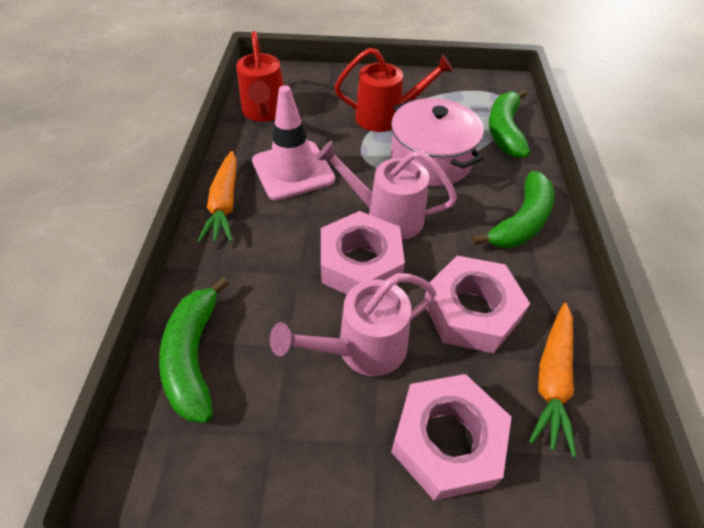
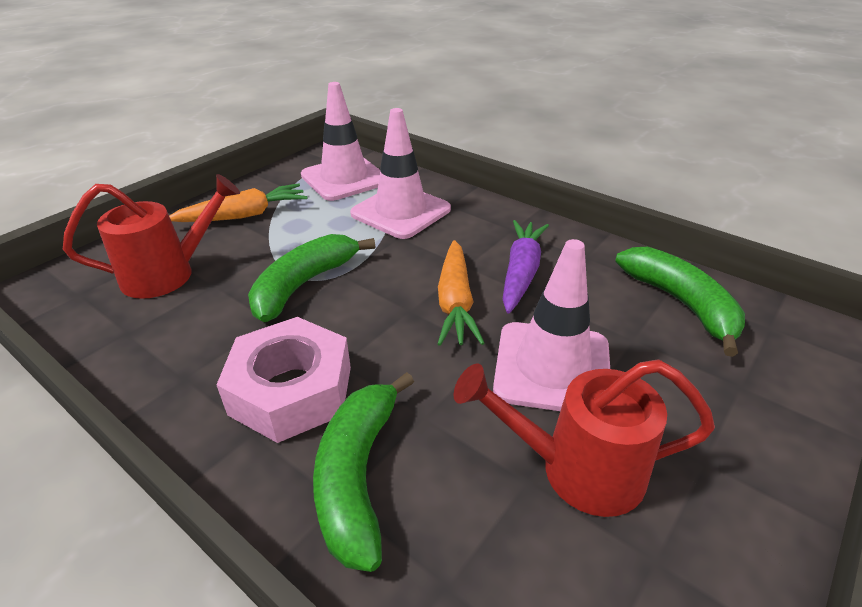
pink nut: [321,211,405,294] [391,374,512,501] [424,256,530,353] = 3 -> [217,317,351,443] = 1
pink pot: [390,98,484,187] = 1 -> none = 0
pink traffic cone: [252,85,335,201] = 1 -> [301,82,380,201] [350,108,451,239] [493,239,610,411] = 3
pink watering can: [270,273,436,376] [316,141,457,240] = 2 -> none = 0
purple carrot: none = 0 -> [503,220,549,314] = 1

